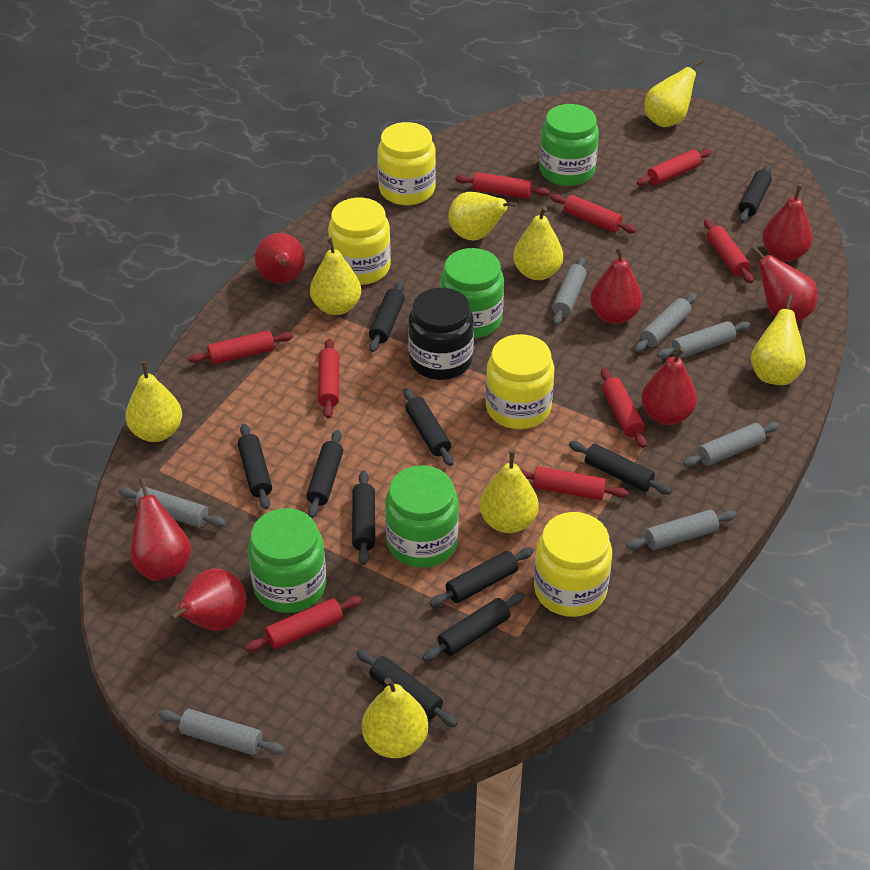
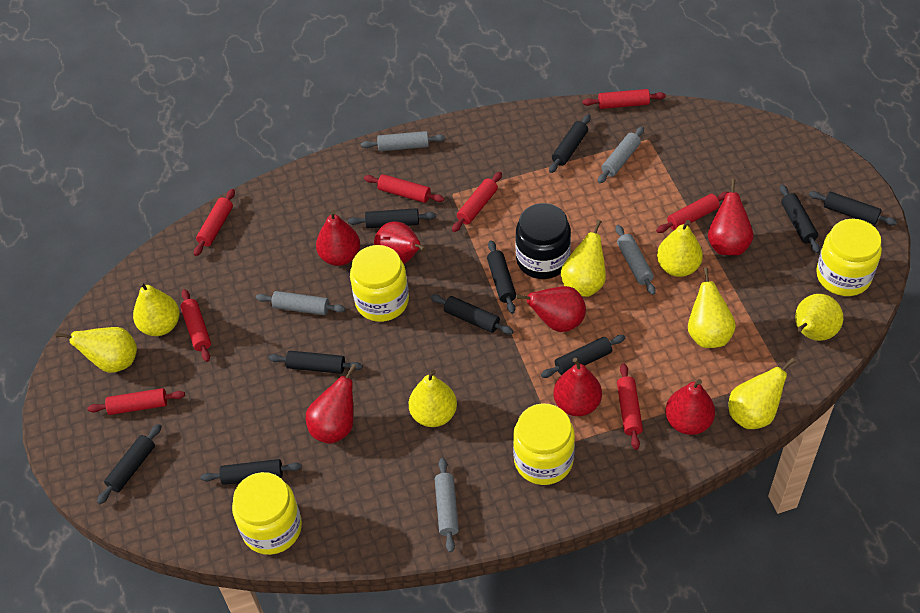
green jar: [248,508,326,613] [385,465,459,568] [440,248,504,338] [540,104,599,186] = 4 -> none = 0
grey rolling pin: [119,487,226,528] [158,709,284,755] [552,257,587,325] [626,510,737,550] [635,293,697,352] [657,321,750,358] [683,422,779,467] = 7 -> [256,291,345,315] [361,131,445,151] [435,458,459,552] [598,127,644,183] [616,225,656,295] = 5
red rolling pin: [188,330,293,364] [245,596,362,652] [318,338,339,418] [455,172,550,199] [520,466,628,500] [550,194,637,233] [601,368,646,448] [637,149,712,186] [704,219,753,283] = 9 -> [87,388,185,415] [180,289,211,362] [194,189,235,256] [364,174,445,203] [452,172,502,232] [582,89,666,109] [617,363,643,450] [656,192,728,233] = 8

